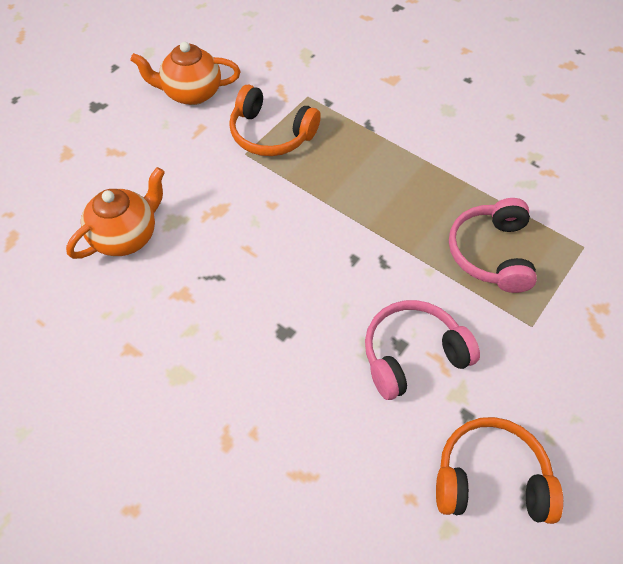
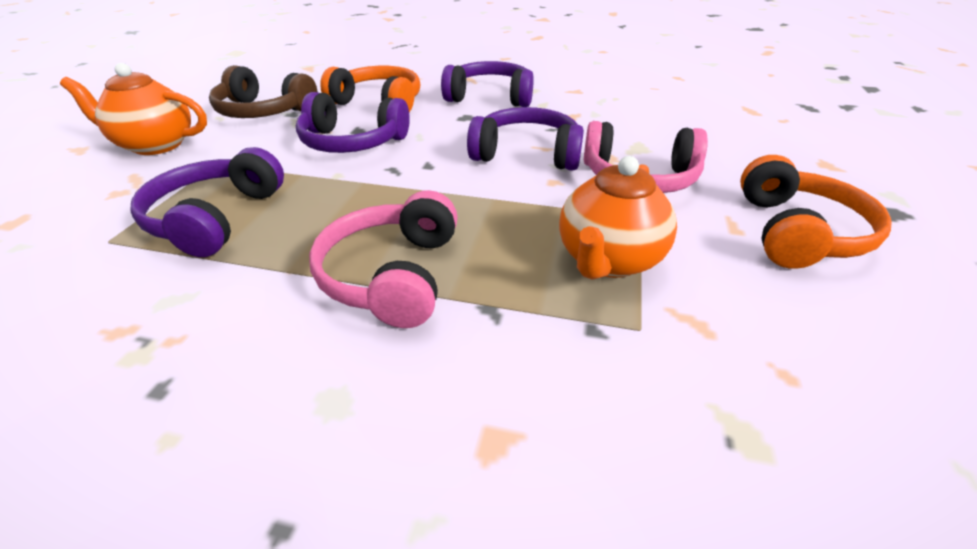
brown headphones: none = 0 -> [209,65,317,118] = 1
purple headphones: none = 0 -> [130,147,284,257] [296,92,410,153] [441,61,534,107] [467,107,584,171] = 4

